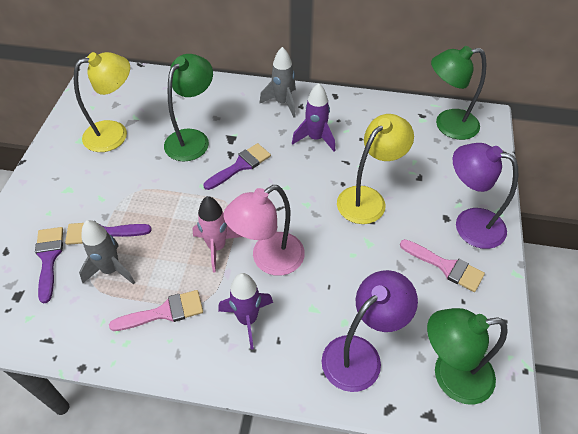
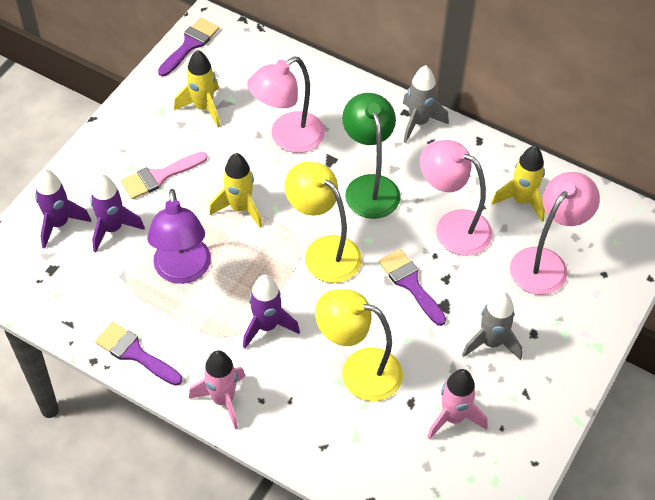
green lamp: [164,54,213,161] [427,308,507,405] [431,46,486,140] = 3 -> [342,93,400,219] = 1
pink brush: [109,290,203,331] [400,239,485,292] = 2 -> [121,152,207,199] = 1
pink lamp: [223,185,305,276] = 1 -> [247,57,325,153] [420,140,492,256] [510,172,600,295] = 3
pink rocket: [193,196,242,273] = 1 -> [189,350,245,429] [427,369,488,440] = 2
purple lamp: [322,270,418,392] [453,143,518,249] = 2 -> [147,189,211,284] = 1
purple rocket: [218,273,273,349] [292,83,335,151] = 2 -> [35,169,91,249] [90,174,145,252] [243,275,300,349] = 3
yellow rocket: none = 0 -> [174,50,220,128] [209,153,262,228] [491,146,545,222] = 3

